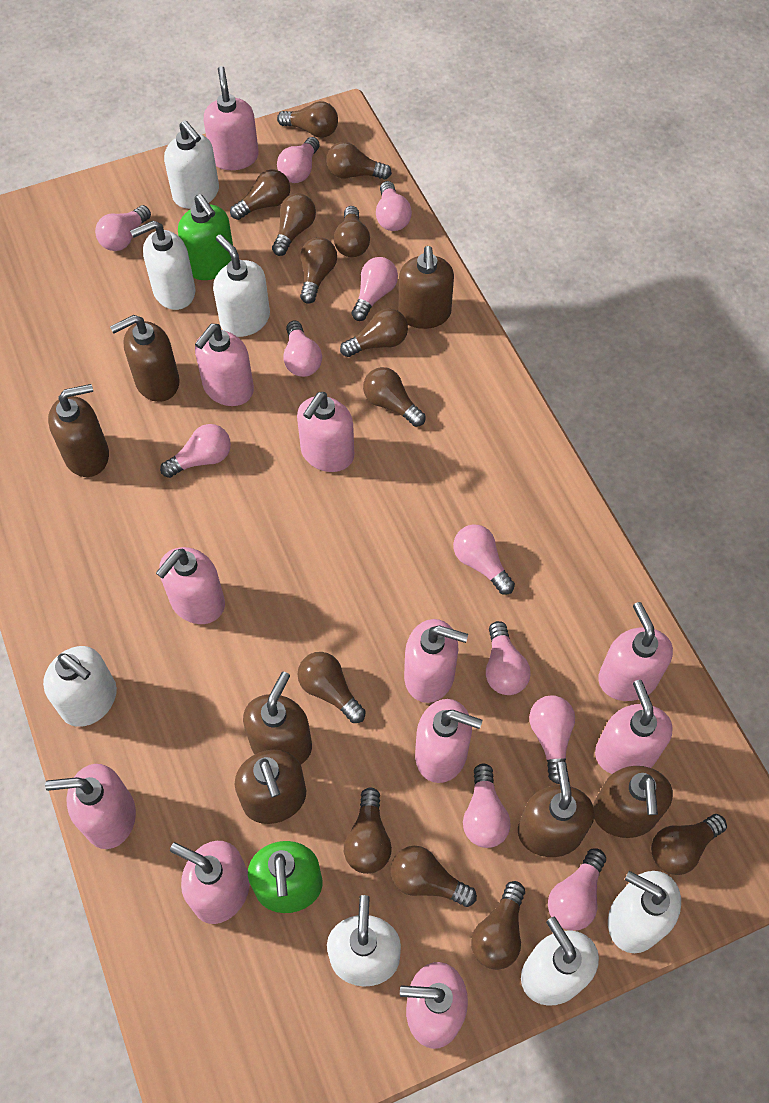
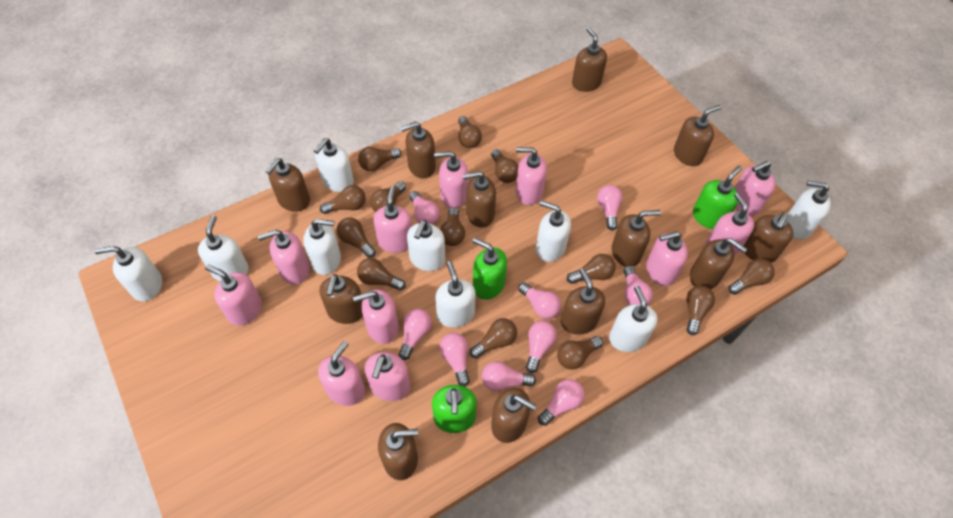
brown soap dispenser: [48,384,109,477] [110,315,180,402] [235,750,306,824] [243,672,312,765] [398,246,454,329] [518,762,594,857] [593,766,673,838] = 7 -> [265,158,310,212] [320,274,363,324] [378,423,418,480] [400,121,436,178] [463,171,496,228] [491,388,537,443] [561,268,605,335] [572,27,607,92] [612,210,661,267] [674,105,721,166] [690,238,747,289] [743,212,794,263] = 12
green soap dispenser: [178,194,233,280] [248,841,323,913] = 2 -> [432,385,477,433] [472,238,507,300] [693,165,742,229] = 3
pink light bulb: [95,205,151,251] [160,424,231,478] [277,137,319,183] [283,321,322,377] [351,257,398,321] [376,181,412,231] [453,525,515,595] [463,763,510,848] [486,621,531,695] [529,696,575,784] [548,848,606,931] = 11 -> [399,309,432,360] [409,191,440,225] [439,333,470,387] [482,361,536,391] [518,282,561,319] [526,321,557,373] [538,379,585,426] [597,185,623,231] [624,266,653,305] = 9
white soap dispenser: [43,646,117,727] [130,220,196,310] [164,120,219,209] [213,234,270,337] [327,895,401,987] [521,916,599,1006] [608,871,681,953] = 7 -> [94,246,162,301] [198,215,249,281] [303,219,341,275] [314,138,354,192] [407,220,446,271] [435,261,476,328] [536,200,571,262] [609,286,658,352] [786,181,831,240] = 9

